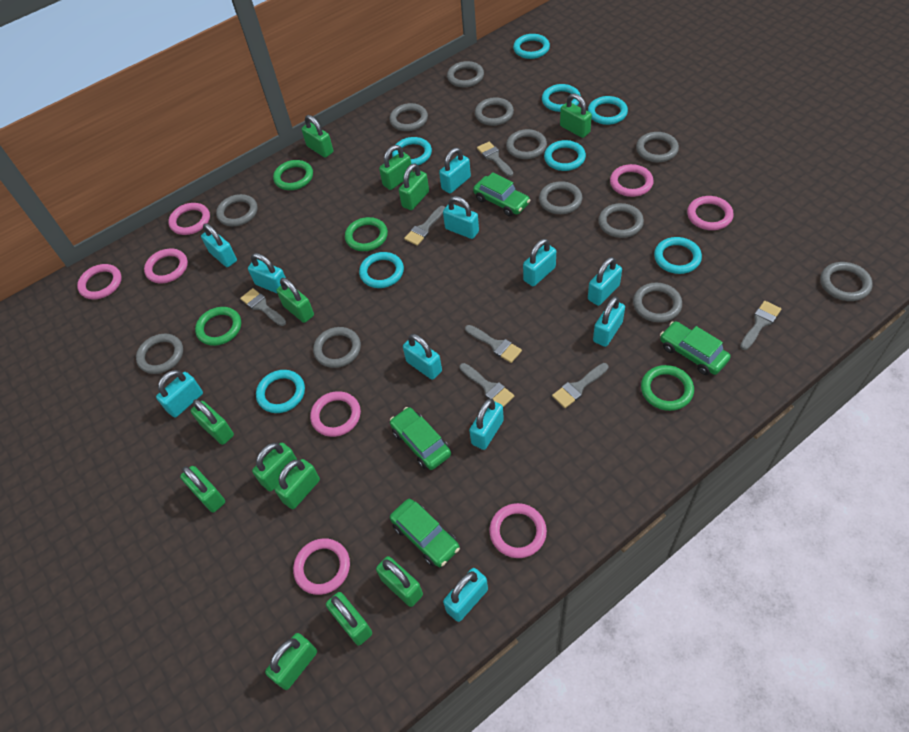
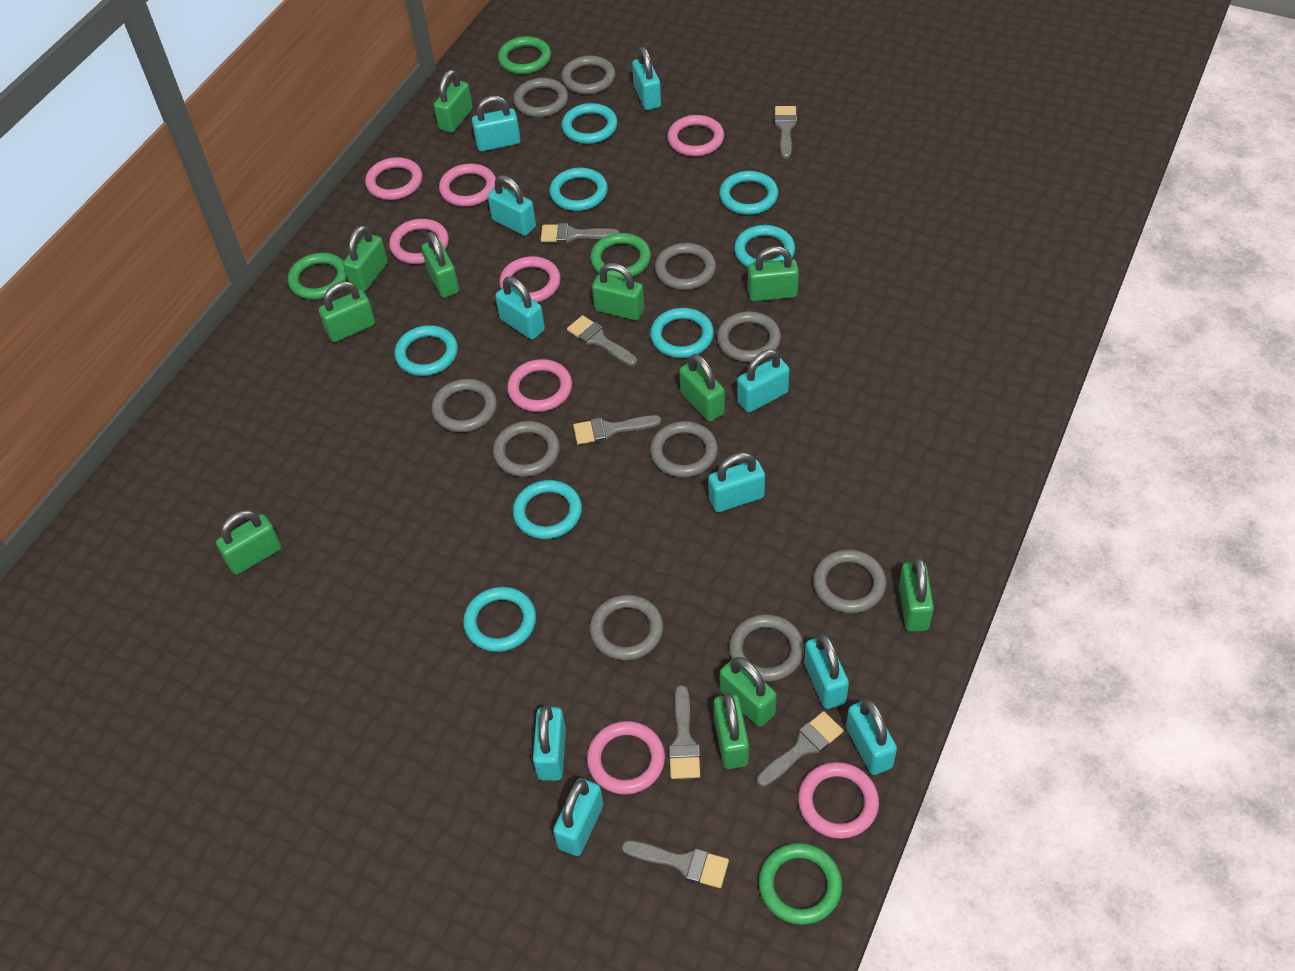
green car: [390,407,451,470] [390,499,460,567] [473,172,530,216] [660,321,731,375] = 4 -> none = 0
green padlock: [180,466,225,512] [191,399,234,445] [252,443,297,491] [265,633,317,690] [274,459,320,509] [277,278,314,323] [302,115,333,158] [326,592,372,645] [376,556,423,607] [379,145,413,190] [399,164,429,210] [560,93,592,138] = 12 -> [216,510,281,575] [319,281,375,342] [343,225,388,291] [422,231,459,298] [434,70,473,133] [592,263,644,321] [679,354,725,421] [714,693,749,769] [720,657,777,727] [748,246,799,301] [899,558,934,632] = 11
grey ring: [136,334,183,374] [216,194,257,226] [313,327,361,368] [390,103,428,131] [447,61,484,87] [475,97,514,126] [506,129,547,159] [539,181,582,214] [599,203,644,238] [633,283,682,322] [636,132,679,162] [820,262,873,301] = 12 -> [431,379,497,432] [493,421,560,477] [513,78,568,117] [561,56,616,94] [590,595,663,660] [650,421,718,477] [655,243,716,290] [717,311,781,362] [729,614,804,682] [813,550,886,613] = 10
turquoise padlock: [156,370,203,418] [201,223,237,267] [248,253,286,294] [403,334,442,380] [439,148,471,193] [443,196,479,239] [443,568,488,622] [469,399,504,450] [523,239,556,286] [588,257,622,306] [593,296,625,347] = 11 -> [472,96,521,151] [488,175,536,236] [495,277,545,339] [533,705,566,781] [553,778,603,856] [632,47,661,110] [708,452,765,512] [737,349,789,413] [804,634,849,709] [846,699,897,775] = 10

